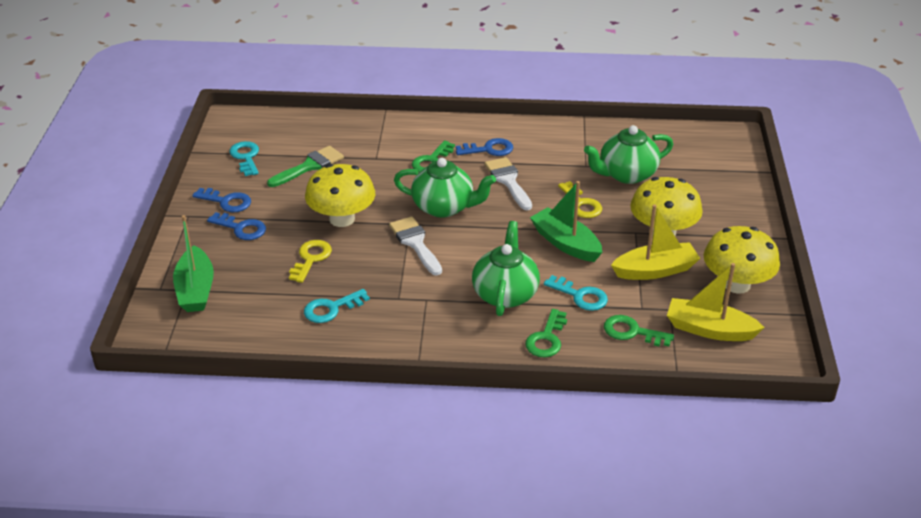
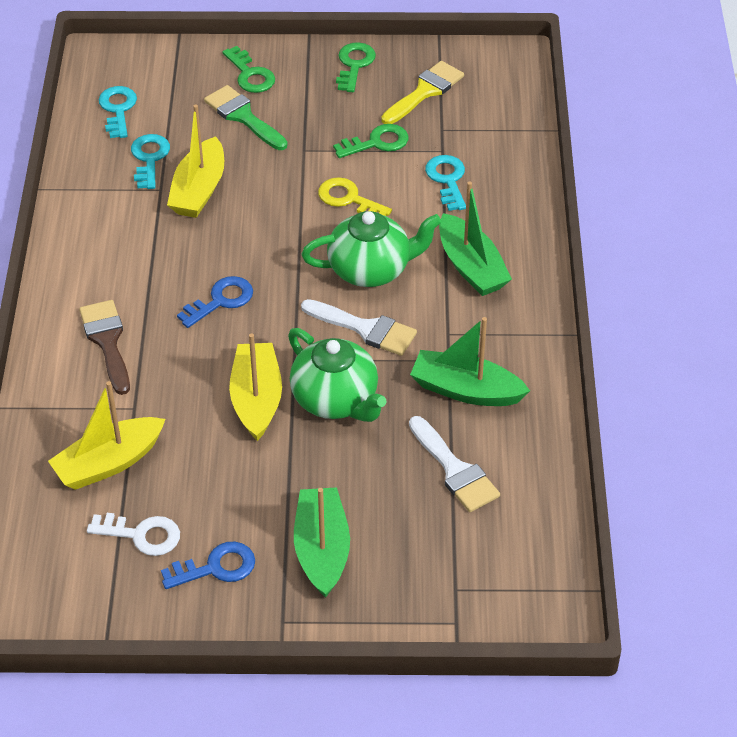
blue key: [192,188,251,212] [207,212,266,240] [456,138,513,156] = 3 -> [161,542,255,589] [177,276,253,328] = 2
brown brush: none = 0 -> [79,300,130,395] = 1
green boat: [173,215,214,312] [530,181,602,262] = 2 -> [294,487,350,598] [410,317,530,406] [439,181,512,296] = 3
green teapot: [394,158,496,218] [472,221,540,316] [584,125,673,184] = 3 -> [288,328,386,422] [302,211,442,287] = 2
white key: none = 0 -> [87,513,180,556] = 1
yellow boat: [611,204,700,280] [667,263,765,341] = 2 -> [48,381,165,490] [167,105,224,218] [229,333,282,441] = 3
yellow brush: none = 0 -> [381,61,464,124] = 1
yellow key: [289,240,332,283] [558,181,602,218] = 2 -> [318,177,392,216] = 1
yellow mushroom: [305,164,375,227] [630,177,702,237] [704,226,780,294] = 3 -> none = 0

